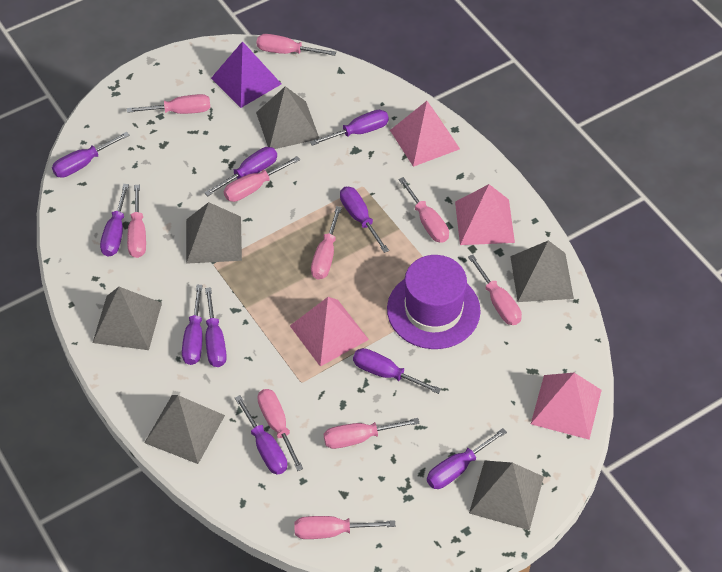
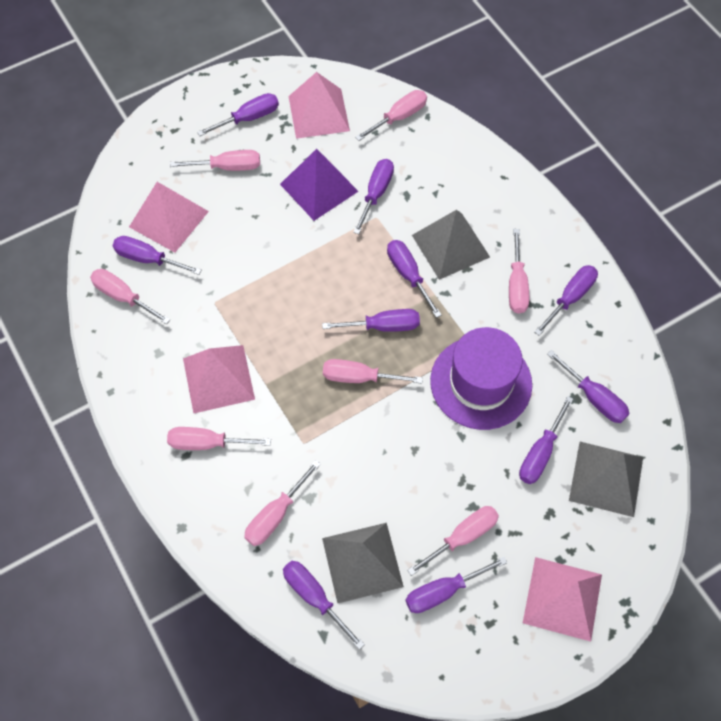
grey pyramid: [93,287,162,350] [144,395,225,464] [186,202,242,264] [256,86,320,149] [469,460,544,530] [510,240,574,302] = 6 -> [322,523,404,604] [412,210,490,280] [569,442,643,517] = 3
pink screwdriver: [127,94,210,114] [127,185,146,258] [224,156,300,202] [256,34,336,56] [257,389,303,471] [294,516,395,539] [311,206,342,279] [324,418,419,449] [398,177,449,243] [468,255,522,325] = 10 -> [90,269,170,325] [167,427,271,450] [170,150,260,171] [244,460,321,546] [323,359,423,384] [355,90,427,141] [407,506,499,576] [509,229,529,314] = 8

